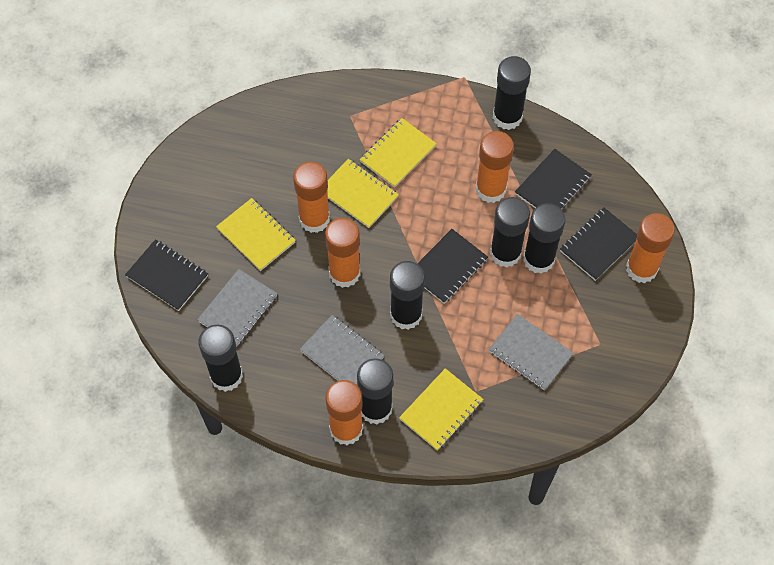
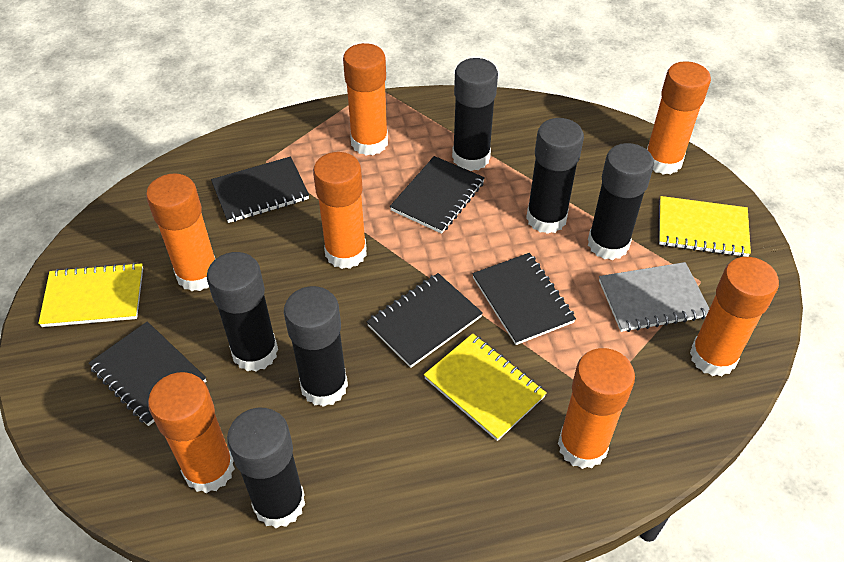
black notebook: [125,239,208,311] [417,229,488,304] [515,149,592,209] [560,208,637,281] = 4 -> [88,321,206,426] [211,156,309,223] [367,273,483,368] [390,156,485,234] [472,253,576,345] = 5
grey notebook: [197,269,277,346] [300,315,385,386] [488,314,574,390] = 3 -> [599,262,710,332] = 1
orange glue stick: [293,162,330,233] [325,218,361,288] [325,380,363,445] [476,131,514,203] [626,213,675,283] = 5 -> [146,173,215,291] [148,372,235,493] [313,152,367,269] [343,43,388,155] [558,348,635,469] [647,61,711,175] [690,257,779,376] = 7
yellow notebook: [216,198,296,271] [327,159,399,228] [360,118,437,188] [399,368,484,451] = 4 -> [38,262,143,327] [424,333,547,441] [659,196,751,257] = 3

